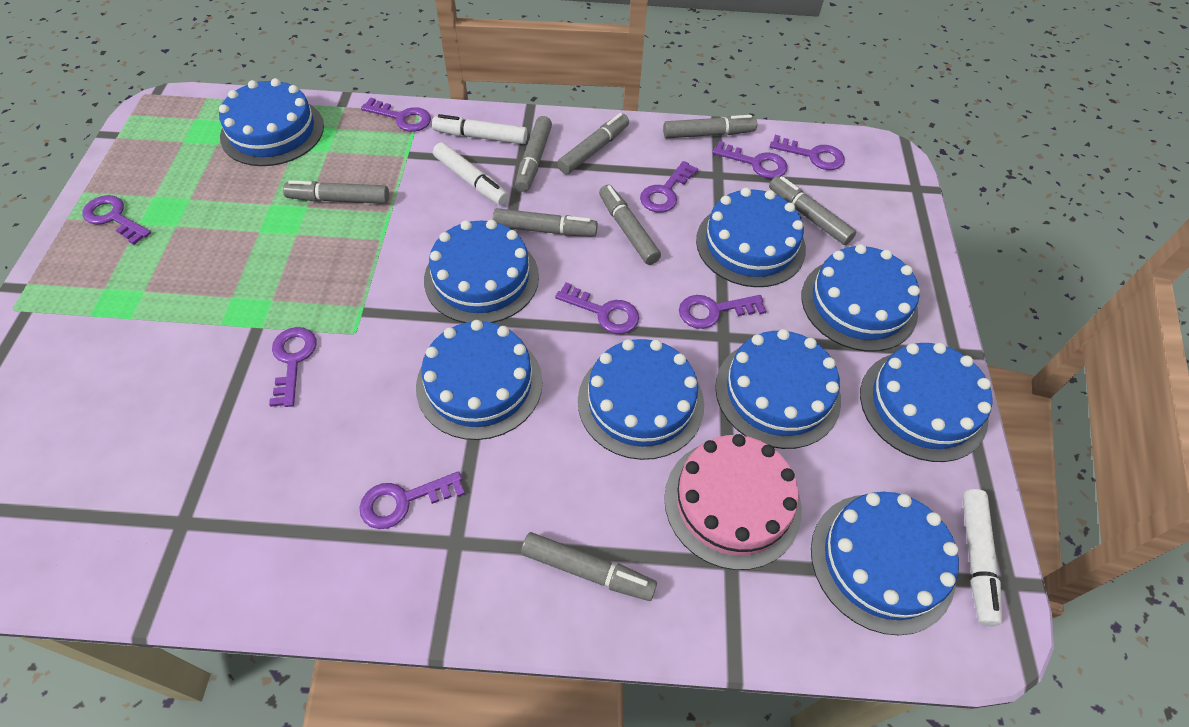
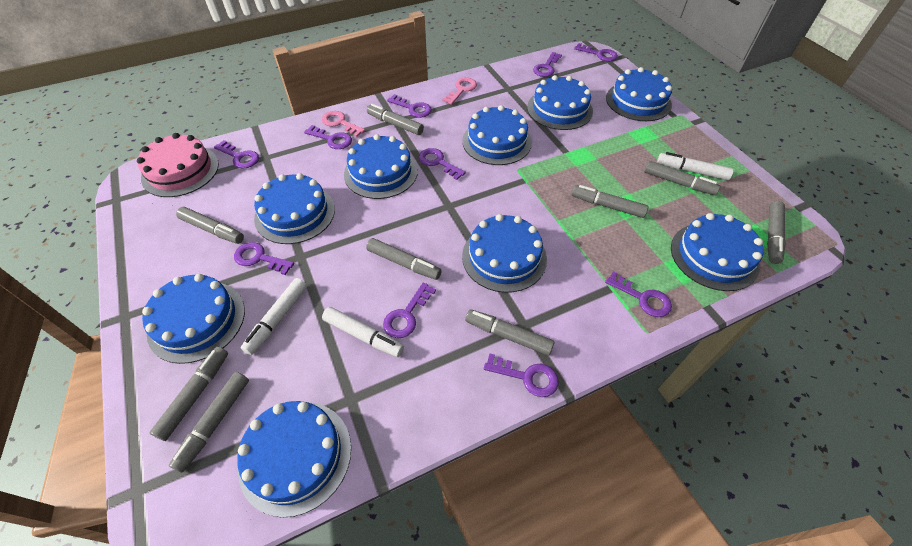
grey marker: [283,180,389,204] [493,208,598,237] [515,116,552,192] [521,532,657,601] [557,113,629,174] [599,185,661,265] [663,115,757,138] [769,176,856,245] = 8 -> [150,347,228,441] [169,372,249,473] [176,207,244,244] [366,238,442,280] [367,104,424,135] [465,310,555,356] [572,185,648,218] [644,161,720,195] [767,201,786,264] = 9
pink key: none = 0 -> [322,111,365,137] [442,78,477,105] = 2
purple key: [82,195,151,245] [269,327,317,407] [359,471,465,529] [361,97,431,132] [555,282,639,334] [640,161,698,213] [679,295,766,329] [713,141,787,179] [770,135,845,170] = 9 -> [214,140,259,169] [234,242,294,275] [304,125,352,149] [383,282,436,338] [387,94,432,118] [419,148,466,180] [484,353,559,397] [533,52,562,77] [574,43,618,61] [605,271,672,317] = 10

